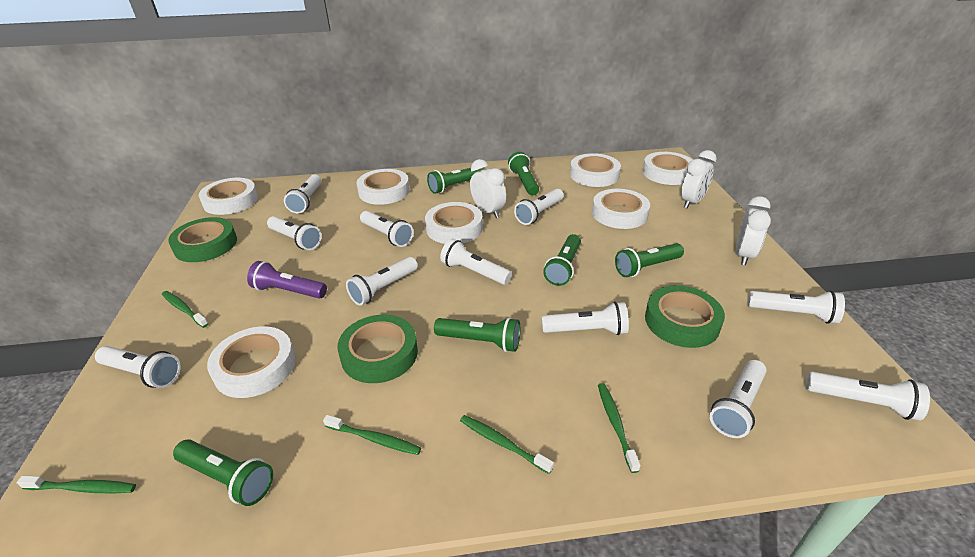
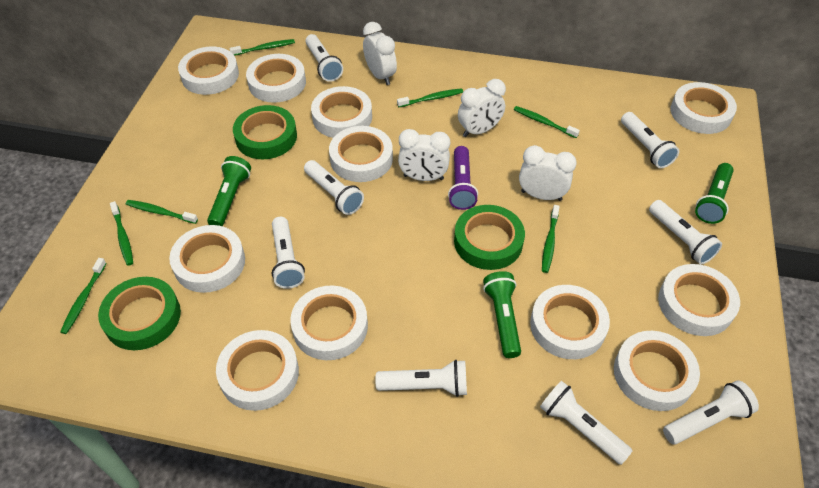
green flashlight: [173,439,273,506] [427,168,482,194] [434,317,520,352] [508,152,539,195] [543,234,581,286] [615,243,684,277] = 6 -> [207,156,251,226] [483,271,521,358] [695,163,734,224] = 3
green toothbrush: [17,476,136,494] [162,291,208,328] [323,415,421,455] [460,415,554,474] [598,383,640,473] = 5 -> [60,258,107,334] [110,201,133,266] [126,200,198,224] [229,39,295,56] [397,88,463,107] [514,106,580,138] [542,205,560,273] = 7
white clock: [470,159,506,218] [681,150,717,208] [736,196,771,265] = 3 -> [363,22,397,85] [398,129,450,181] [458,79,506,137] [519,145,576,201] = 4
white flashlight: [95,346,181,388] [267,216,322,250] [284,174,322,213] [346,257,418,306] [360,211,414,247] [440,239,512,285] [514,189,564,225] [542,302,629,335] [710,360,767,438] [748,291,845,324] [806,371,930,421] = 11 -> [272,217,305,289] [304,160,364,215] [305,34,343,82] [375,360,467,397] [540,381,632,465] [621,112,679,168] [649,200,722,264] [663,380,759,444] = 8
white tape: [199,178,258,215] [207,326,296,398] [356,169,410,205] [425,202,483,244] [570,153,621,187] [592,189,650,229] [643,152,692,185] = 7 -> [169,225,245,293] [178,47,239,95] [216,330,299,411] [246,54,306,103] [290,285,368,360] [311,86,372,138] [329,126,393,182] [530,285,610,359] [614,331,700,411] [658,264,740,336] [671,82,737,134] = 11

